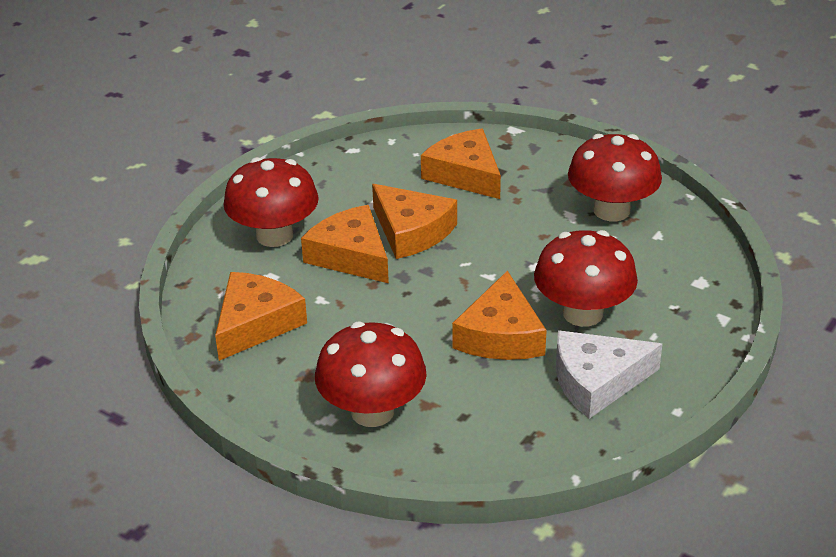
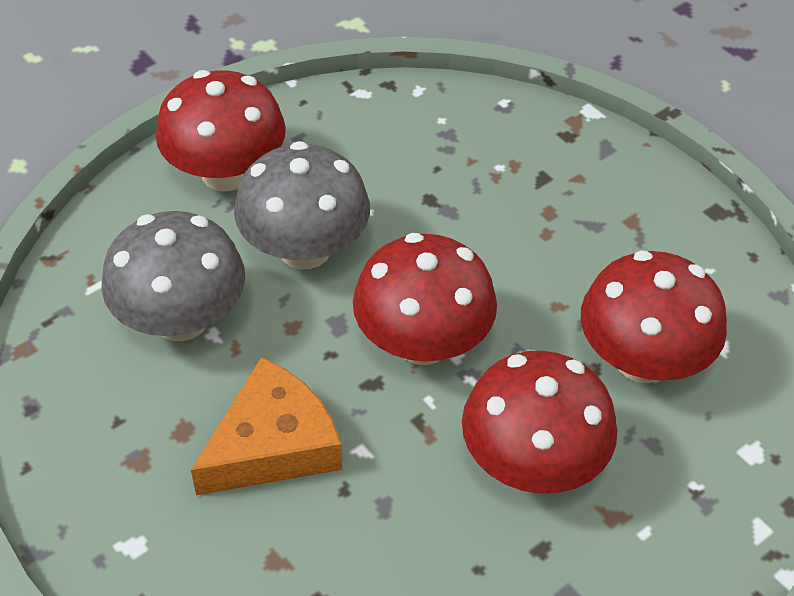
grey mushroom: none = 0 -> [102,211,245,341] [234,141,370,269] = 2
orange cheese: [215,272,307,361] [301,205,389,283] [372,184,457,259] [421,129,501,199] [452,271,547,360] = 5 -> [191,357,342,495] = 1
white cheese: [556,331,662,419] = 1 -> none = 0

